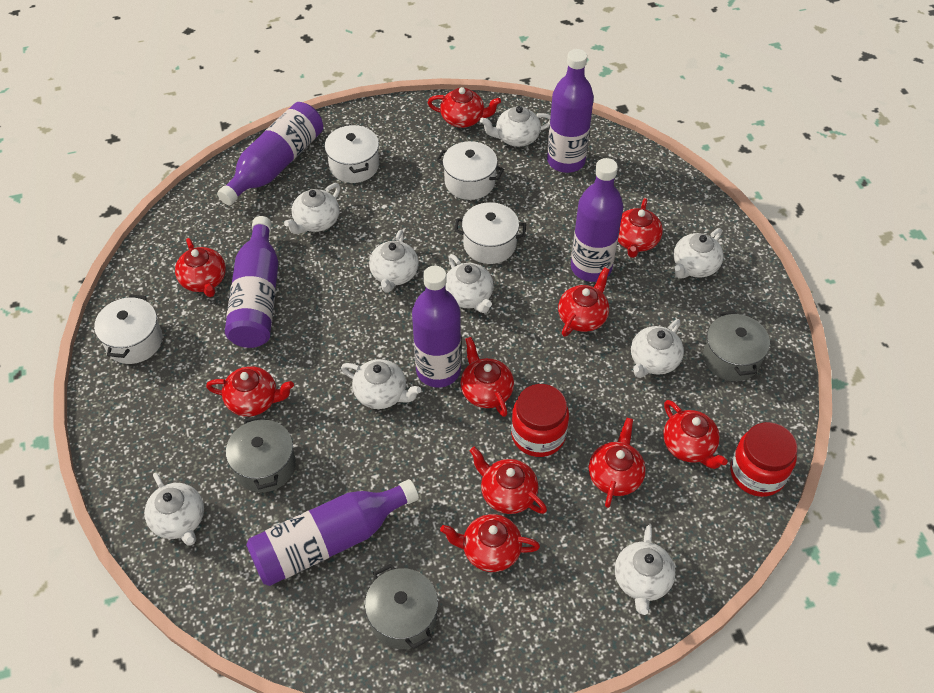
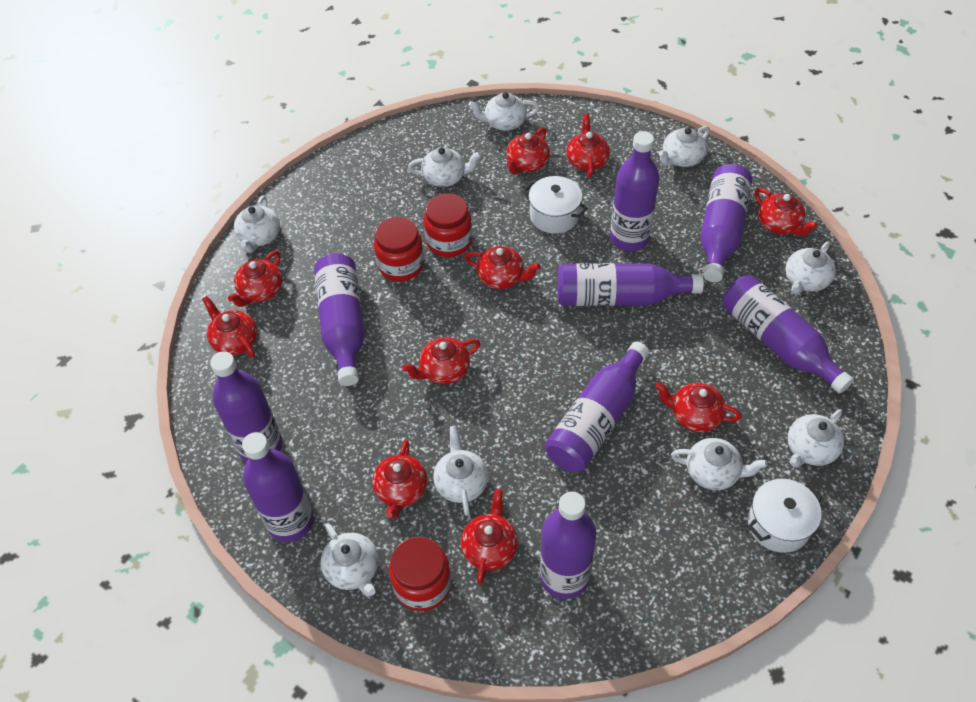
grey pot: [226,415,296,492] [365,564,438,649] [703,311,770,381] = 3 -> none = 0
purple bottle: [217,102,323,205] [225,216,279,348] [246,479,419,586] [412,266,461,387] [547,49,594,173] [571,158,623,282] = 6 -> [210,351,283,462] [242,432,314,542] [314,254,365,386] [540,492,596,599] [545,341,649,472] [557,263,704,306] [610,131,660,251] [700,164,752,282] [722,275,854,394] = 9
red jar: [511,384,569,457] [730,422,797,497] = 2 -> [374,217,424,281] [389,536,452,611] [424,193,472,257] = 3
white pot: [94,295,162,364] [325,124,379,183] [436,141,504,200] [454,202,526,264] = 4 -> [523,176,588,234] [748,479,822,553] = 2

